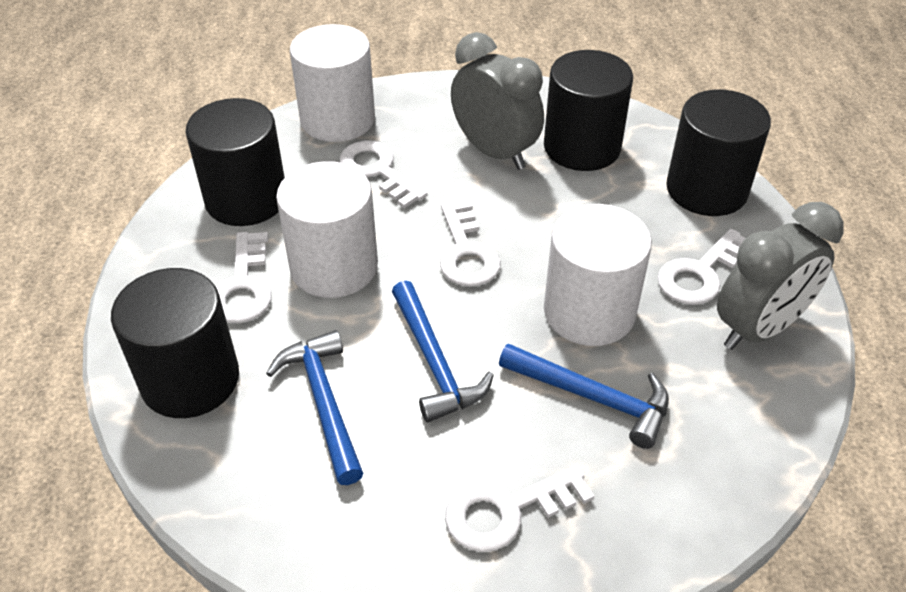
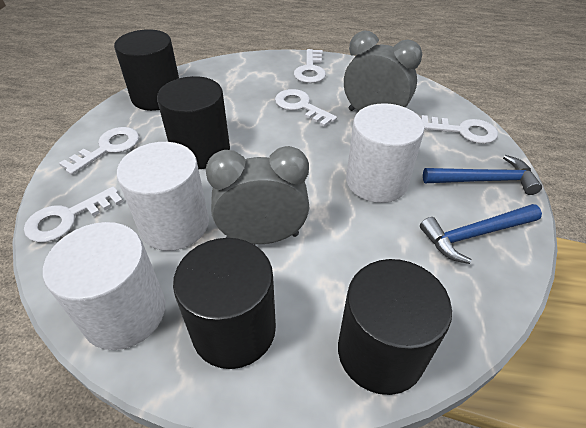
blue hammer: [266,330,363,485] [392,280,494,422] [499,343,669,449] = 3 -> [420,204,542,264] [423,155,542,195] = 2

